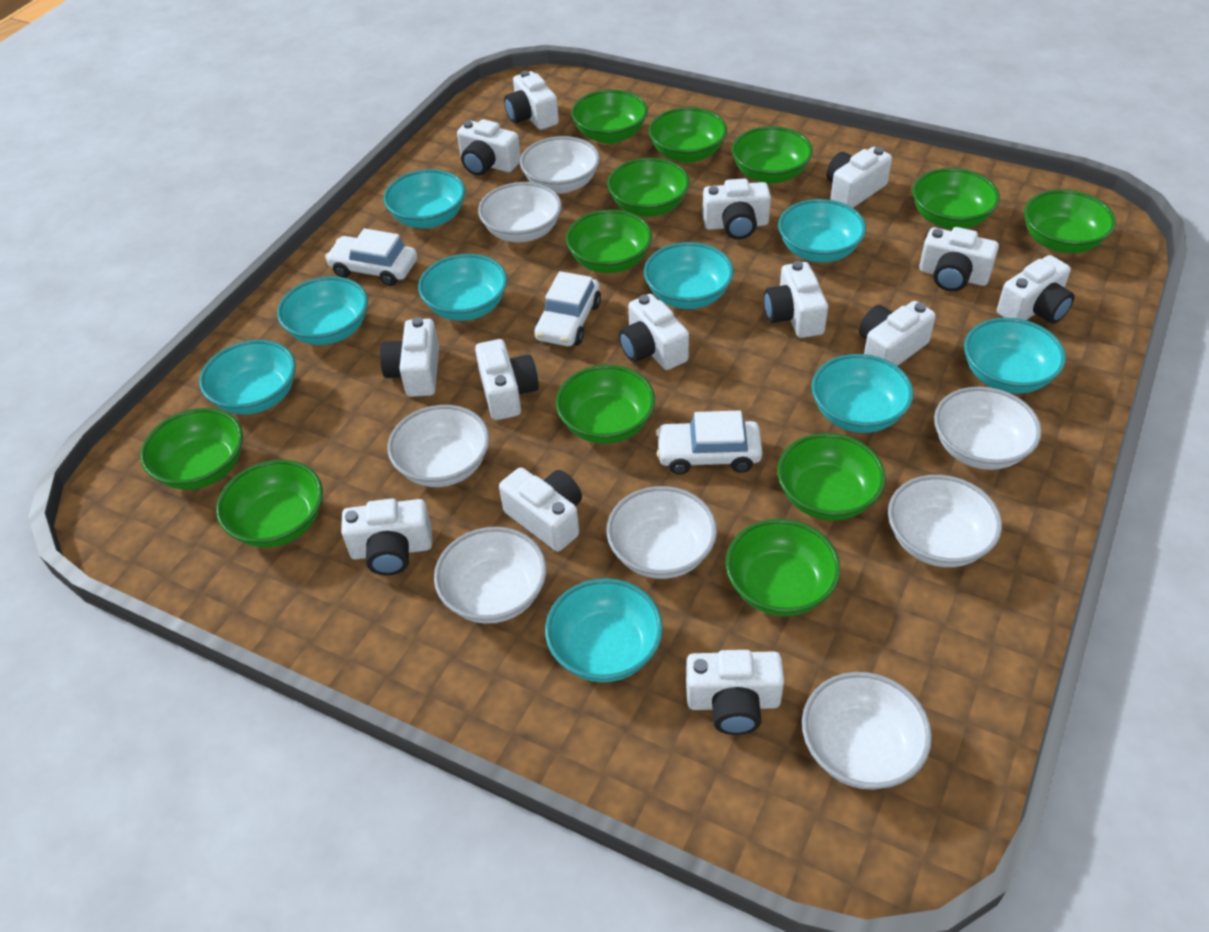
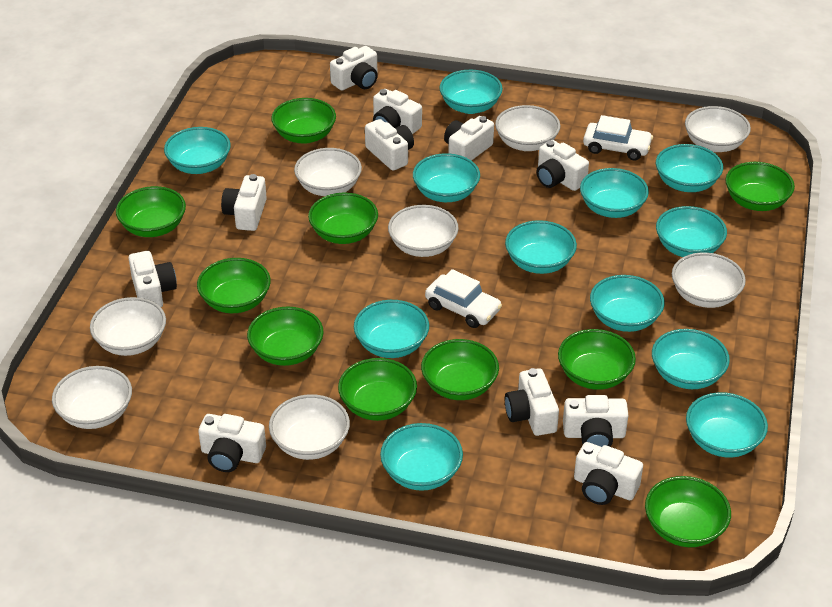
green bowl: [140,408,243,490] [216,460,323,547] [555,365,655,444] [566,210,652,273] [571,90,648,144] [607,158,690,217] [649,107,727,163] [726,519,841,616] [732,126,813,184] [777,433,886,521] [912,168,1000,229] [1024,190,1116,253] = 12 -> [116,186,186,237] [197,258,271,313] [247,307,323,366] [271,98,336,144] [308,193,378,244] [338,358,417,421] [421,339,499,400] [558,329,636,390] [645,476,731,547] [725,162,795,211] = 10
turquoise bowl: [199,340,296,415] [277,276,368,345] [383,169,466,228] [418,254,508,321] [545,578,663,682] [644,242,734,309] [778,199,866,262] [811,354,914,433] [964,318,1066,394] = 9 -> [164,127,231,174] [354,300,429,358] [380,423,463,491] [413,153,480,202] [439,70,503,114] [505,220,577,274] [580,168,649,218] [590,275,665,332] [652,329,730,389] [656,144,723,192] [656,206,727,257] [686,392,768,458] = 12
white camera: [341,498,432,575] [380,317,439,397] [457,119,521,176] [475,339,539,420] [499,467,582,552] [504,70,559,130] [619,294,689,370] [686,650,784,735] [703,178,771,239] [764,261,828,338] [826,147,892,208] [859,301,936,366] [919,227,999,292] [997,255,1075,324] = 14 -> [128,251,177,307] [198,414,266,472] [221,174,267,231] [330,46,378,91] [365,119,414,170] [373,89,422,134] [444,116,494,161] [505,368,559,436] [537,140,589,191] [563,395,628,447] [574,442,643,505] = 11
white car: [325,228,417,286] [534,271,601,346] [656,410,762,475] = 3 -> [425,269,502,328] [583,115,653,160] = 2

